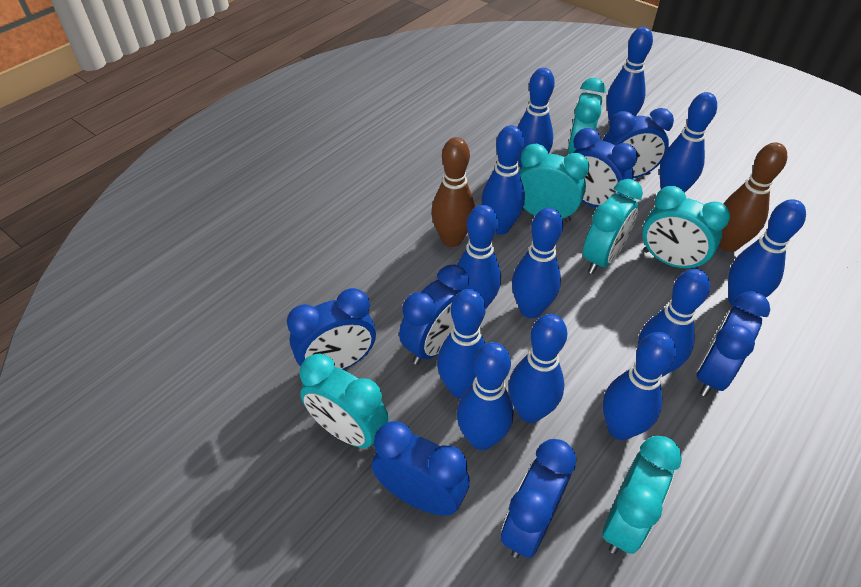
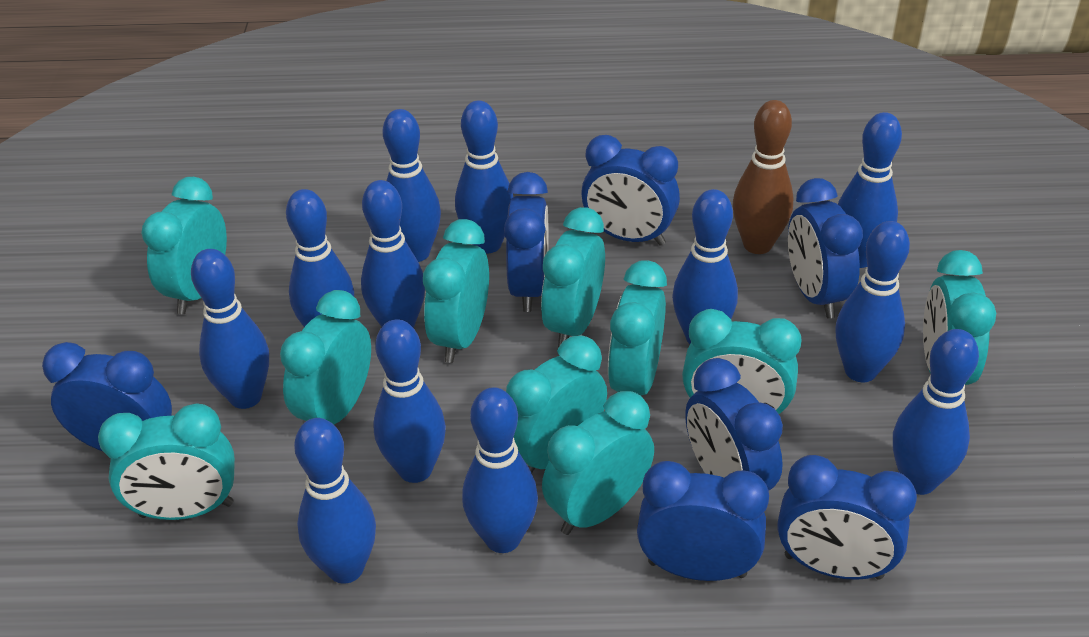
brown bowling pin: [431,137,475,247] [719,142,787,252] = 2 -> [733,100,793,254] = 1
turquoise clock: [300,354,389,449] [519,144,589,222] [567,78,606,154] [583,179,643,274] [602,436,682,554] [642,186,730,269] = 6 -> [98,403,235,520] [141,177,227,314] [280,290,371,425] [423,219,489,363] [506,335,607,473] [541,207,605,348] [542,391,654,535] [608,260,667,396] [682,309,802,414] [923,250,996,385] = 10

